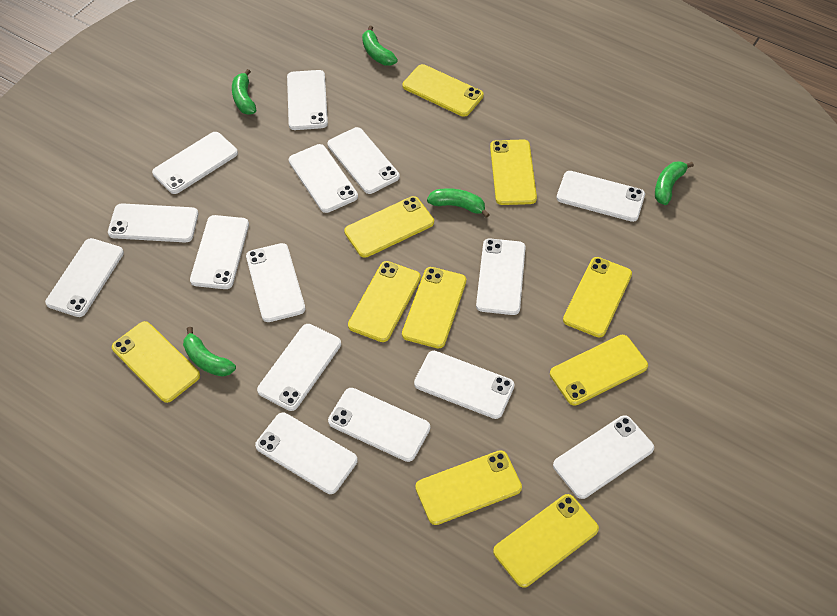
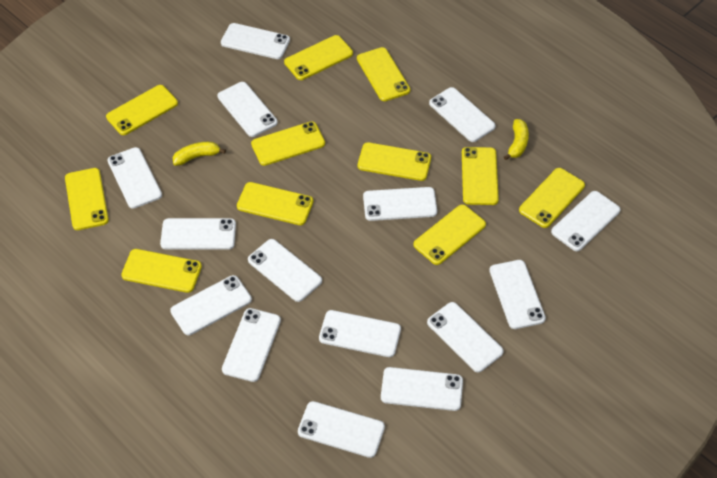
green banana: [183,327,236,377] [232,69,256,115] [362,26,398,66] [427,188,490,218] [655,161,694,205] = 5 -> none = 0
yellow banana: none = 0 -> [173,142,226,166] [504,119,529,160] = 2
yellow phone: [112,321,200,403] [344,196,434,258] [348,261,421,342] [402,267,466,348] [403,64,484,117] [415,450,522,525] [490,140,537,205] [493,494,599,588] [550,335,648,406] [563,257,632,338] = 10 -> [65,168,109,230] [106,85,178,135] [121,249,202,293] [237,182,314,225] [251,121,325,166] [284,35,353,80] [357,47,410,101] [358,142,431,181] [413,204,486,265] [462,147,499,205] [519,168,585,228] = 11

